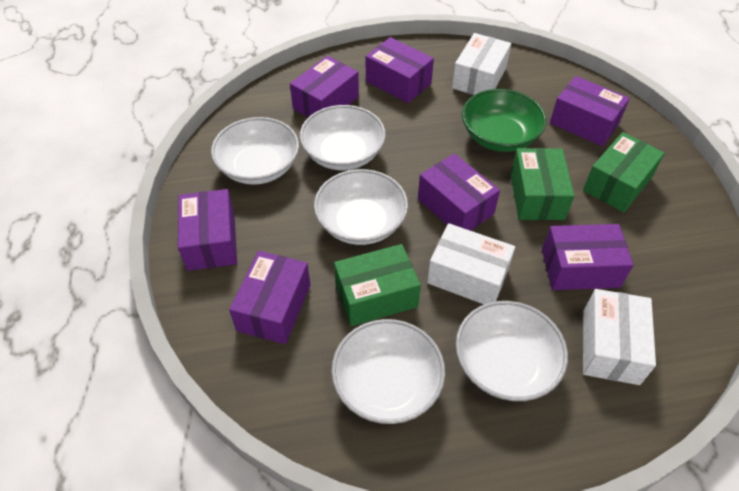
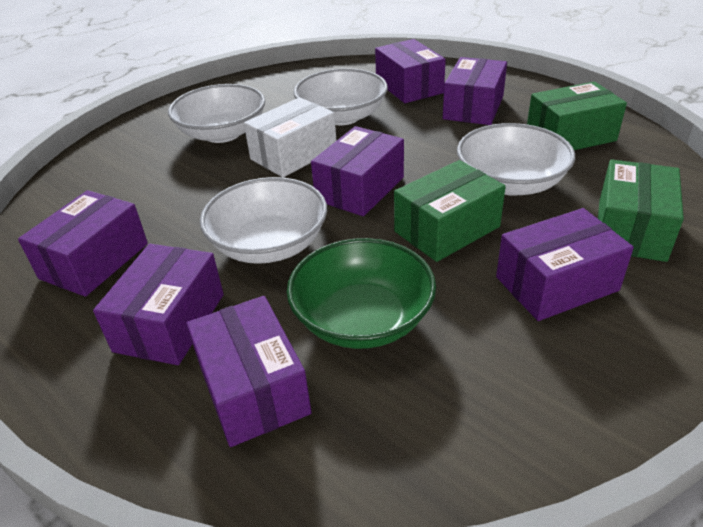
white bowl: [211,117,299,185] [299,105,386,170] [314,169,408,245] [331,319,445,424] [456,301,568,401] = 5 -> [168,84,265,143] [200,177,327,264] [293,68,388,125] [457,123,575,196] = 4
white box: [427,223,515,304] [452,33,511,95] [583,289,656,385] = 3 -> [244,97,337,177] = 1

